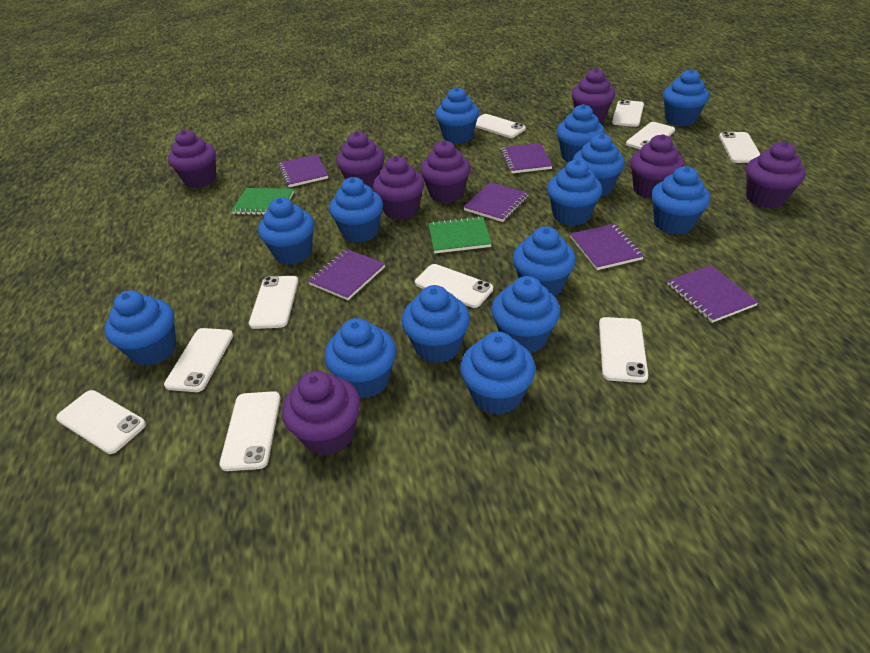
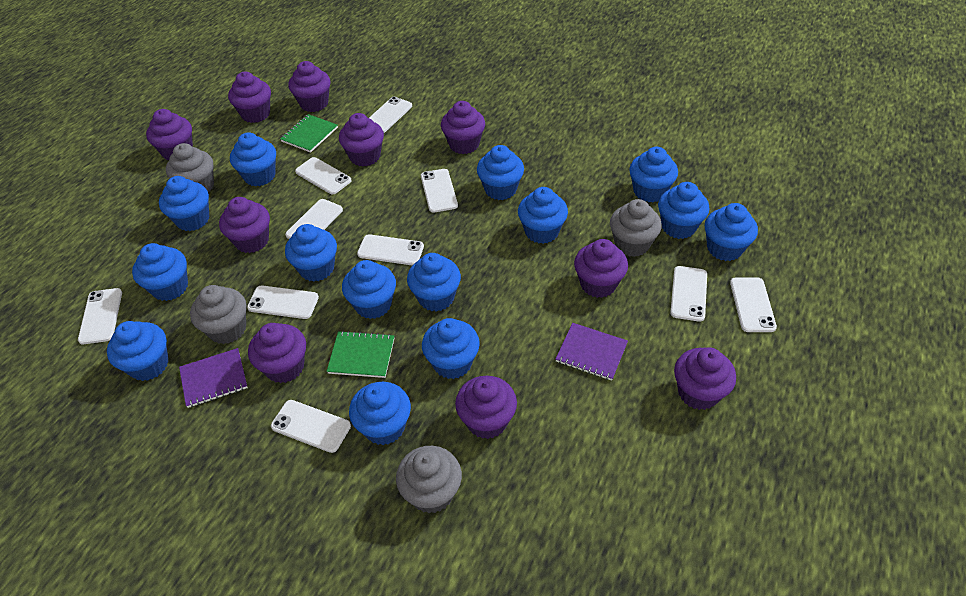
grey cupcake: none = 0 -> [166,143,214,192] [190,285,247,344] [396,446,462,513] [610,199,662,257] = 4
purple cupcake: [168,130,216,188] [282,371,360,455] [336,131,385,189] [373,156,424,220] [420,140,471,203] [571,68,615,122] [630,134,684,199] [746,141,806,209] = 8 -> [146,109,193,160] [219,197,270,253] [228,72,271,123] [248,323,306,383] [288,61,330,112] [339,113,384,167] [441,101,485,154] [455,376,517,439] [574,239,628,298] [674,347,736,410] = 10
purple notebook: [279,154,328,187] [308,249,385,300] [464,182,529,222] [501,143,553,173] [570,224,644,270] [667,265,758,323] = 6 -> [179,348,248,408] [556,323,628,381] = 2

